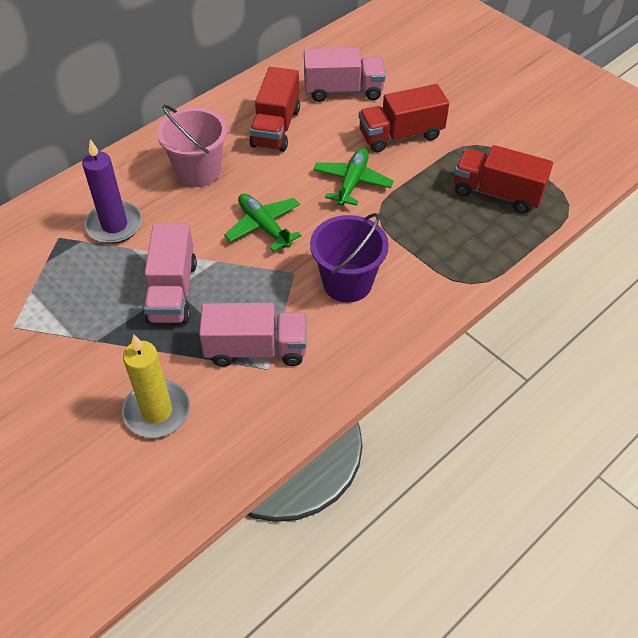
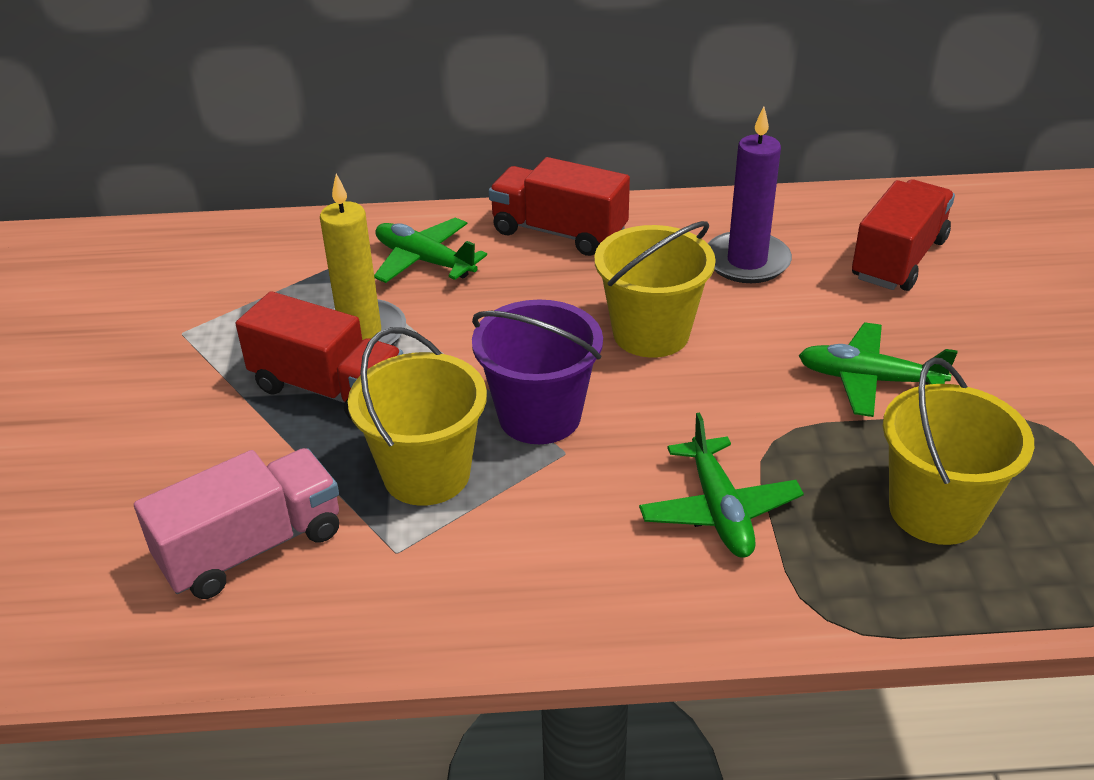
green plane: [224,194,302,252] [313,148,394,206] = 2 -> [374,218,487,283] [639,413,804,558] [798,322,958,417] = 3
pink bucket: [157,105,227,187] = 1 -> none = 0
pink truck: [144,223,197,324] [199,303,307,367] [304,47,386,102] = 3 -> [134,448,339,599] = 1
yellow bucket: none = 0 -> [348,327,487,506] [594,221,716,358] [883,357,1034,545] = 3

